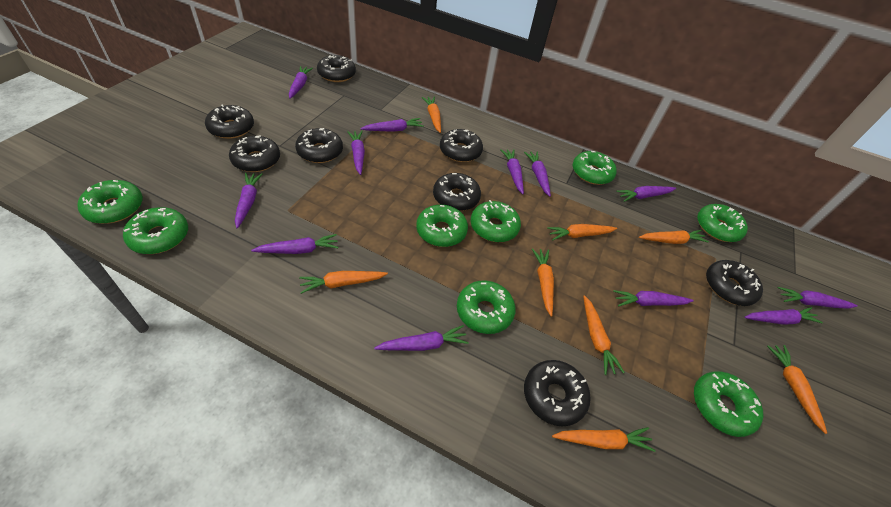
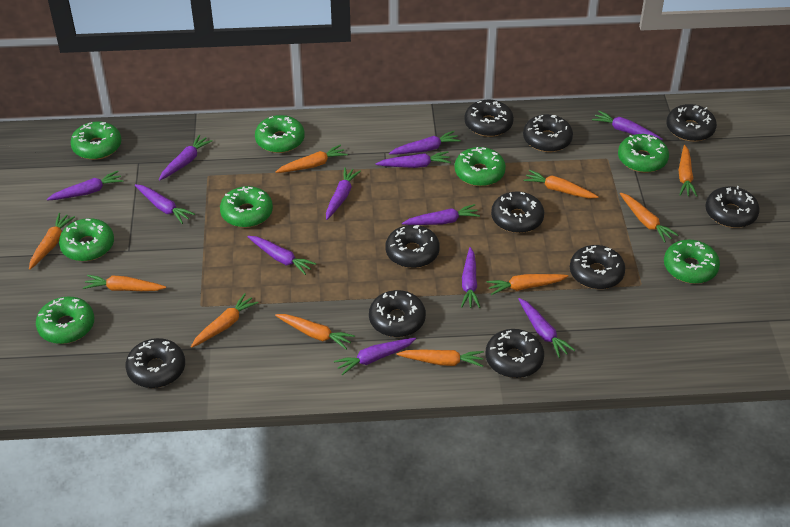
black donut: [205,104,254,139] [229,135,280,172] [295,128,343,163] [317,55,356,82] [433,173,481,211] [440,129,483,162] [524,360,591,427] [706,260,763,306] = 8 -> [125,338,185,388] [369,290,426,337] [385,225,440,268] [464,100,514,137] [485,329,544,378] [491,191,544,233] [523,114,573,152] [570,245,625,289] [667,104,717,142] [705,186,760,228] = 10
orange carrot: [299,271,388,294] [422,97,441,133] [532,248,554,317] [547,224,617,240] [552,427,656,452] [583,295,625,375] [639,230,709,244] [767,345,827,434] = 8 -> [29,213,75,270] [83,275,166,291] [191,293,258,348] [275,314,355,349] [276,145,348,173] [397,349,484,367] [487,274,568,295] [523,170,599,198] [620,193,678,242] [679,145,697,197] = 10

